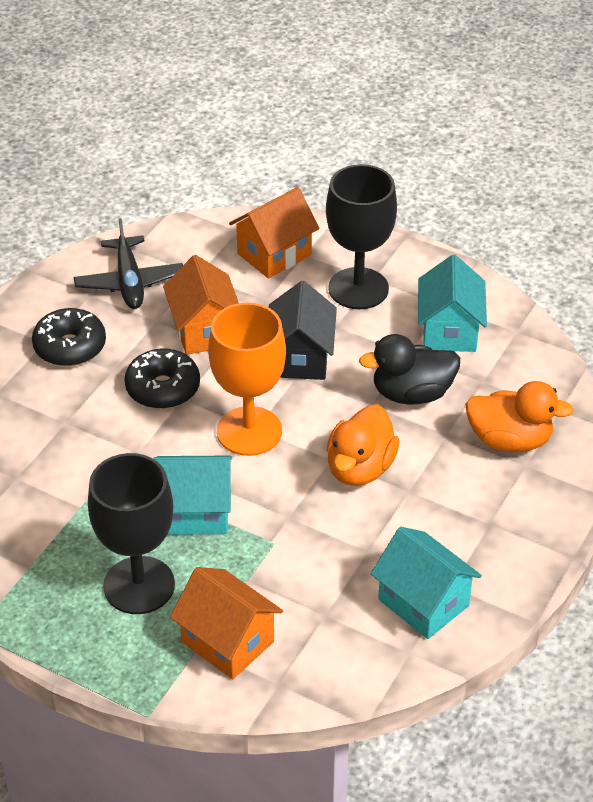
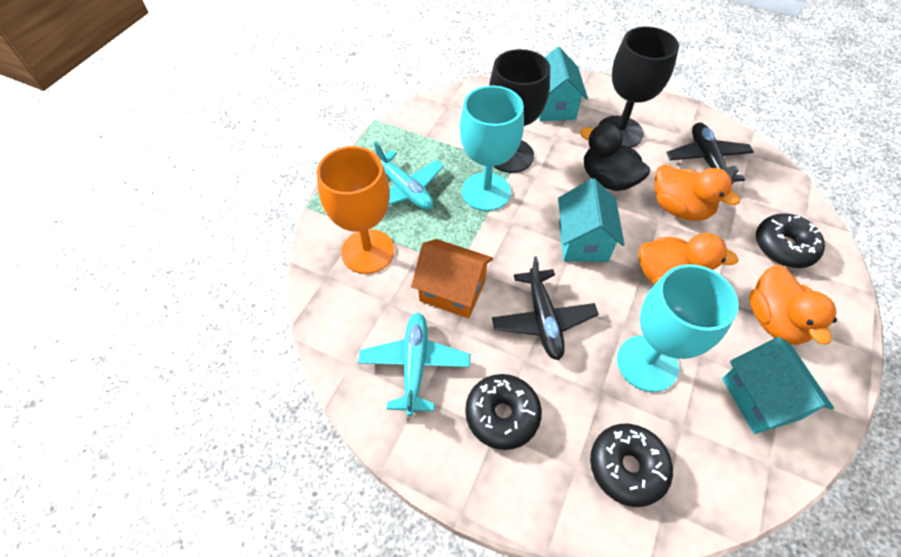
black donut: [32,308,106,366] [124,349,200,409] = 2 -> [465,374,542,450] [590,424,673,507] [756,213,825,268] = 3
black house: [269,281,337,380] = 1 -> none = 0
black plane: [74,218,183,309] = 1 -> [492,256,599,360] [666,123,754,182] = 2
orange duck: [327,404,400,486] [465,381,574,453] = 2 -> [638,233,739,285] [655,164,740,221] [749,265,837,345] = 3
orange house: [163,255,239,355] [170,567,283,679] [229,187,319,278] = 3 -> [411,239,493,318] = 1
turquoise goblet: none = 0 -> [460,86,524,211] [617,264,739,392] = 2
turquoise plane: none = 0 -> [358,313,470,416] [374,142,444,210] = 2

